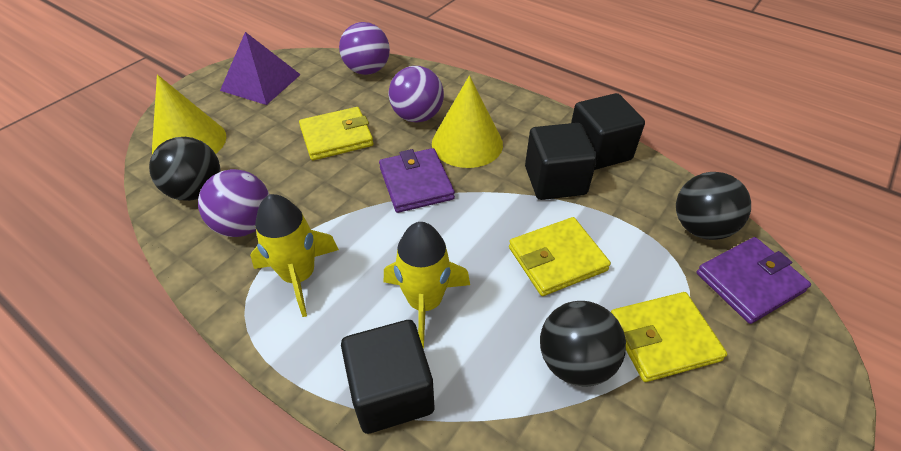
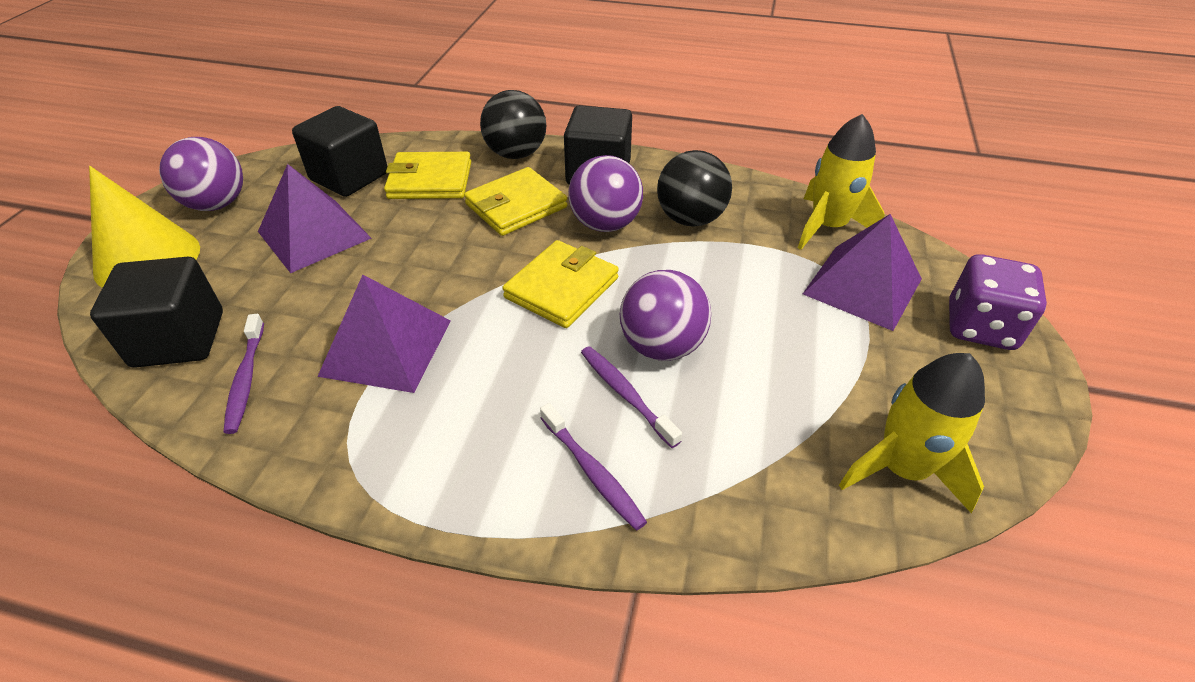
black ball: [149,137,220,201] [540,301,626,387] [676,172,751,240] = 3 -> [480,90,547,159] [657,150,732,227] = 2
purple dice: none = 0 -> [949,254,1047,350] = 1
purple pyramid: [220,32,301,105] = 1 -> [258,164,372,273] [317,275,451,393] [803,214,922,331] = 3
purple toothbrush: none = 0 -> [223,314,264,434] [540,403,647,531] [581,346,682,448] = 3
purple wallet: [379,148,455,213] [696,237,811,324] = 2 -> none = 0
yellow cone: [152,74,227,154] [432,75,503,168] = 2 -> [89,166,200,288] = 1

